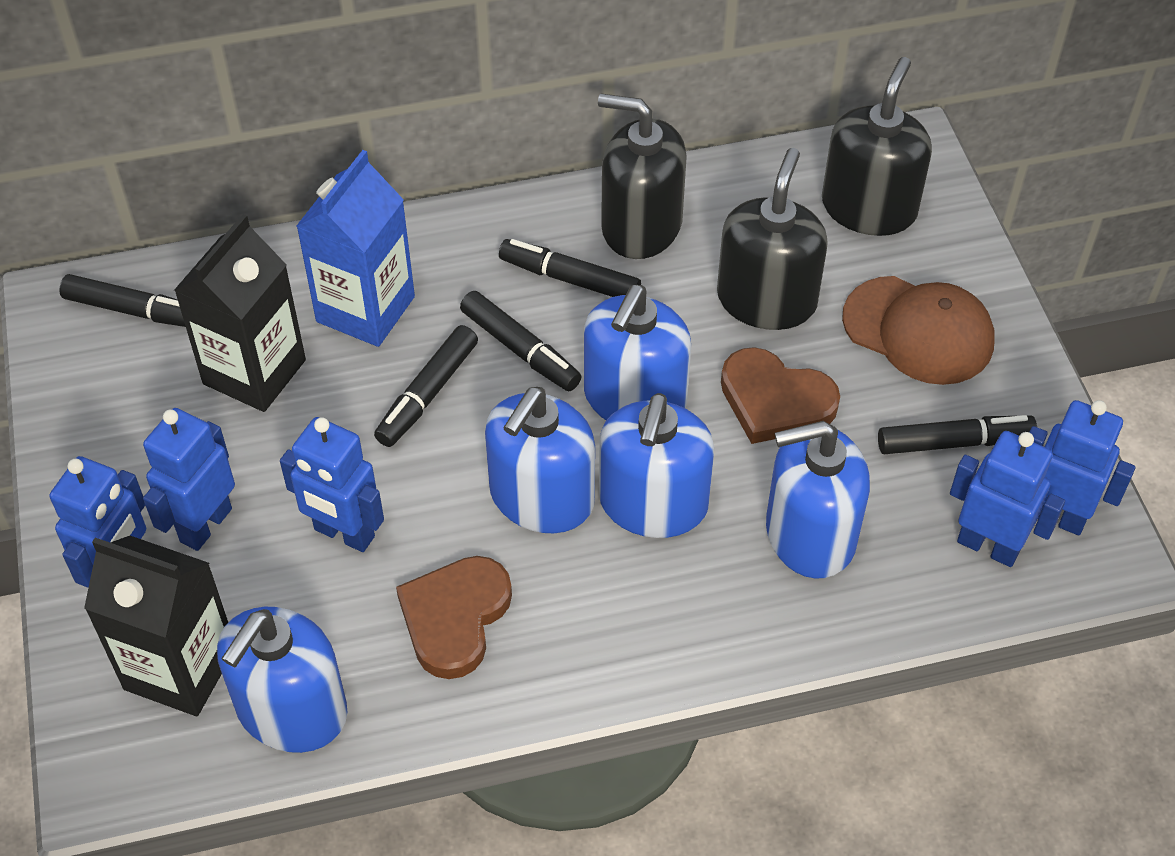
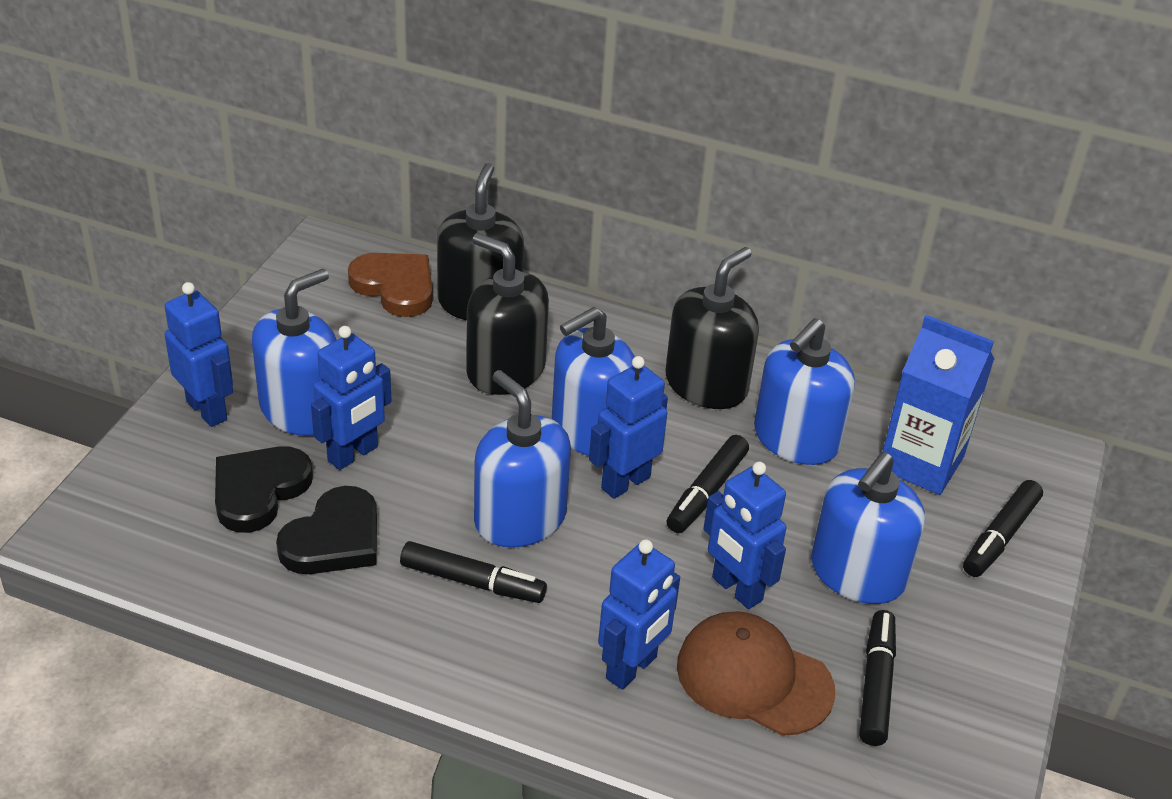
black carton: [84,536,228,716] [174,214,306,412] = 2 -> none = 0
black heart: none = 0 -> [215,446,313,533] [276,486,377,574] = 2
black marker: [59,274,186,327] [374,325,478,447] [460,291,582,391] [499,239,641,297] [878,415,1037,454] = 5 -> [400,541,547,603] [666,435,749,533] [859,610,896,746] [963,480,1043,577] = 4
brown heart: [396,556,512,679] [721,347,840,444] = 2 -> [348,253,433,317] = 1

